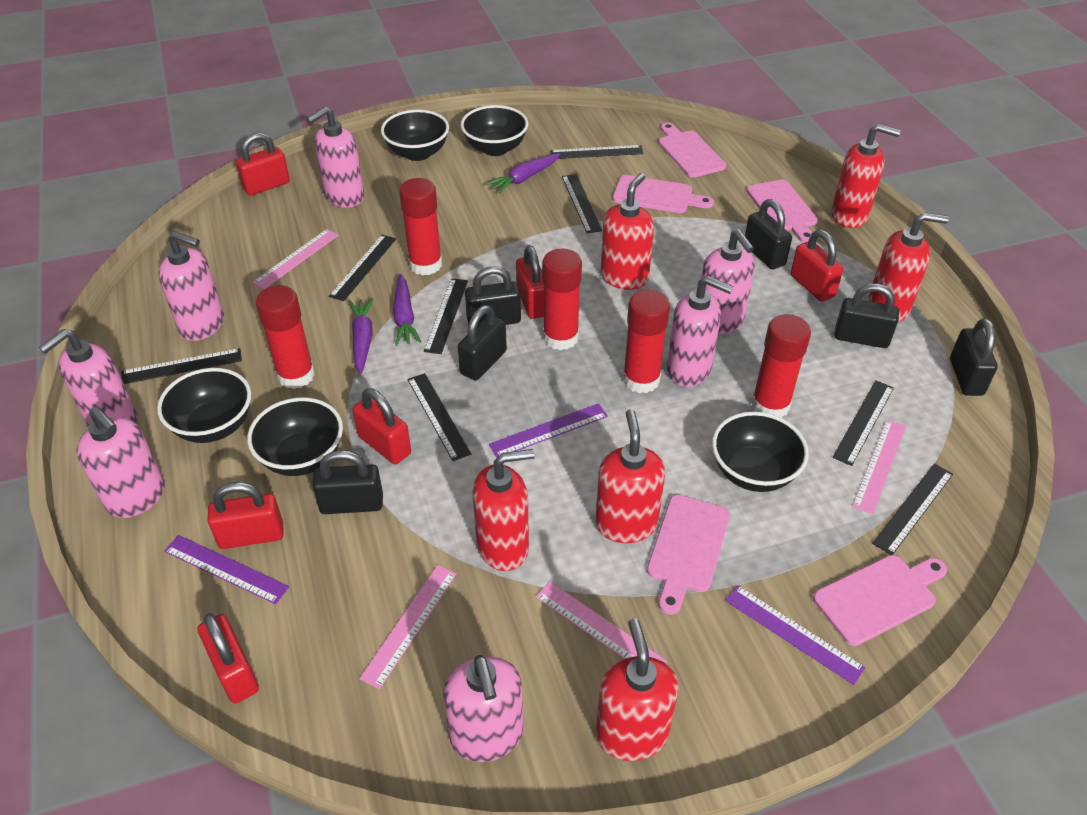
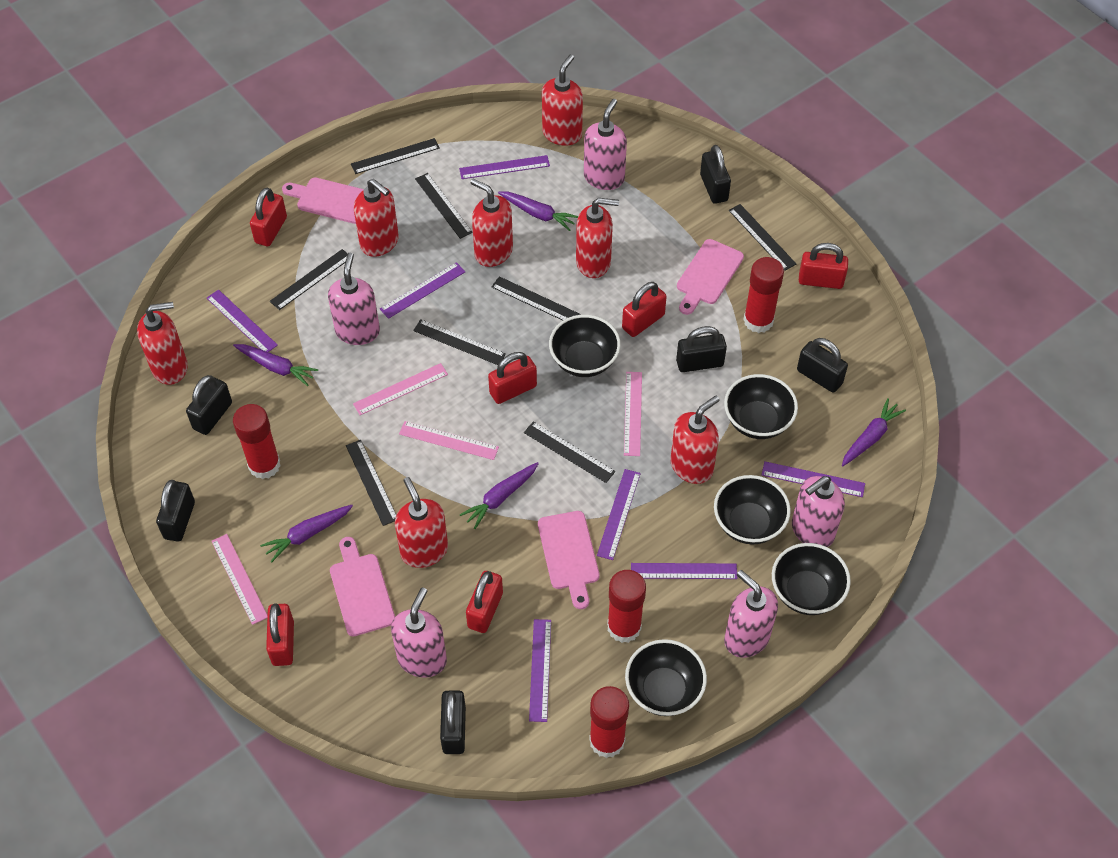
pink cutting board: [613,175,714,213] [647,495,730,615] [659,122,726,178] [747,180,818,243] [813,555,947,646] = 5 -> [282,178,364,224] [330,537,395,636] [538,511,599,609] [677,239,744,315] = 4
pink soap dispenser: [39,329,137,426] [76,406,165,518] [158,231,224,341] [307,107,364,208] [443,655,523,762] [667,276,733,387] [701,229,755,334] = 7 -> [328,253,380,345] [391,588,447,678] [584,99,627,190] [724,570,778,658] [792,476,845,547] = 5
purple carrot: [349,298,373,374] [393,274,421,346] [486,153,561,194] = 3 -> [233,344,318,386] [260,505,353,562] [460,462,539,529] [498,192,578,231] [842,398,906,466] = 5
purple ruler: [164,535,289,604] [489,403,608,458] [725,585,866,685] = 3 -> [207,289,278,352] [380,262,465,319] [459,155,550,179] [529,619,551,722] [597,469,641,560] [631,563,737,579] [762,461,865,497] = 7
red glue stick: [255,285,315,389] [399,178,442,276] [542,248,582,350] [623,290,670,393] [752,314,811,418] = 5 -> [233,404,281,479] [589,686,629,758] [607,570,646,643] [743,257,784,333] = 4
red soap dispenser: [473,449,535,571] [595,409,665,543] [596,618,679,761] [601,173,654,290] [831,124,901,228] [868,212,949,322] = 6 -> [137,302,188,385] [354,179,399,257] [395,477,448,568] [470,179,513,267] [542,54,583,146] [576,198,619,278] [670,396,719,484] = 7

